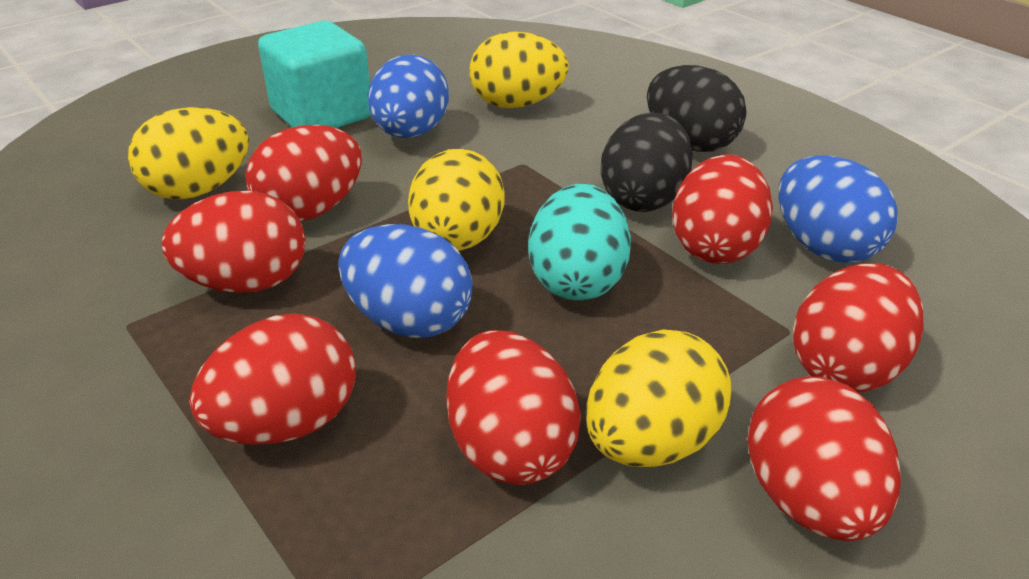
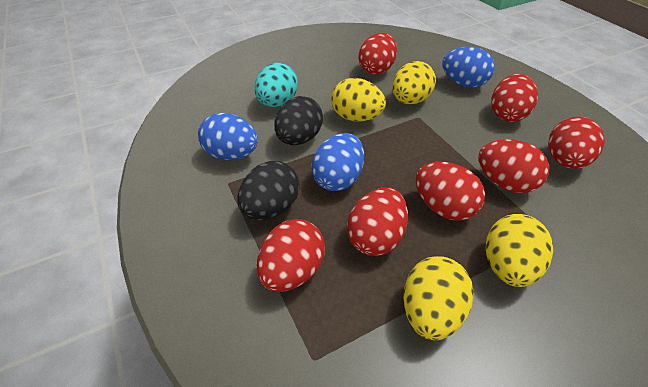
turquoise cube: [258,21,371,128] = 1 -> none = 0

